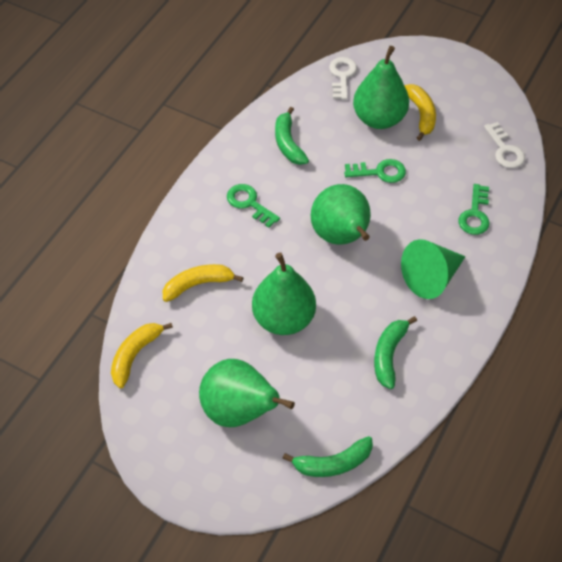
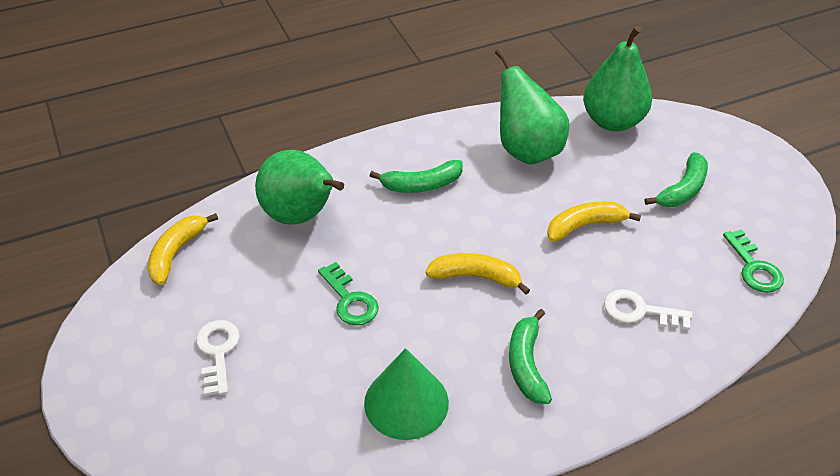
green key: [227,184,280,228] [344,159,406,183] [458,184,490,235] = 3 -> [318,262,379,326] [723,229,784,293] = 2
green pear: [199,359,295,427] [252,253,316,335] [311,184,371,245] [353,46,409,129] = 4 -> [255,150,344,225] [495,48,569,165] [583,26,652,131] = 3

